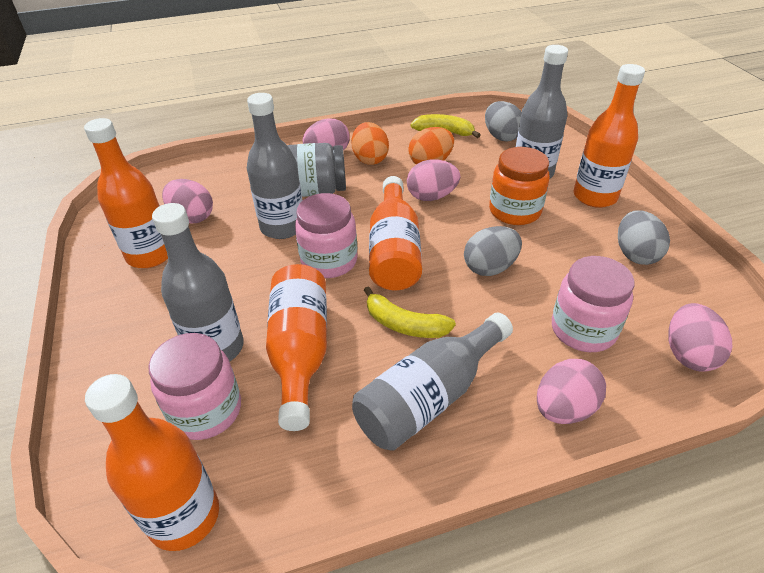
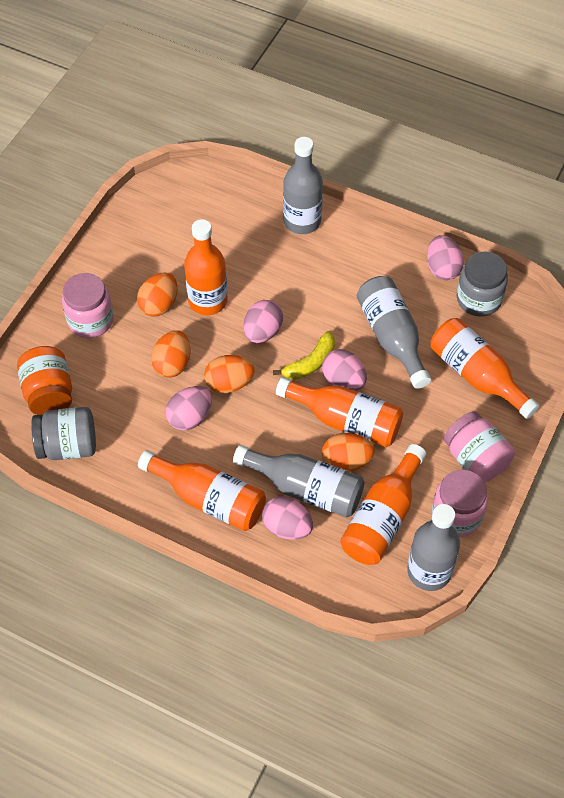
grey egg: [464,226,522,276] [485,101,522,141] [618,210,670,265] = 3 -> none = 0
grey jar: [287,143,346,197] = 1 -> [31,407,96,460] [457,252,508,317] = 2
orange egg: [352,122,389,165] [408,127,454,164] = 2 -> [137,272,178,317] [151,330,190,378] [204,355,255,393] [322,433,375,472] = 4
yellow banana: [364,286,456,338] [410,114,480,138] = 2 -> [273,331,335,379] = 1

